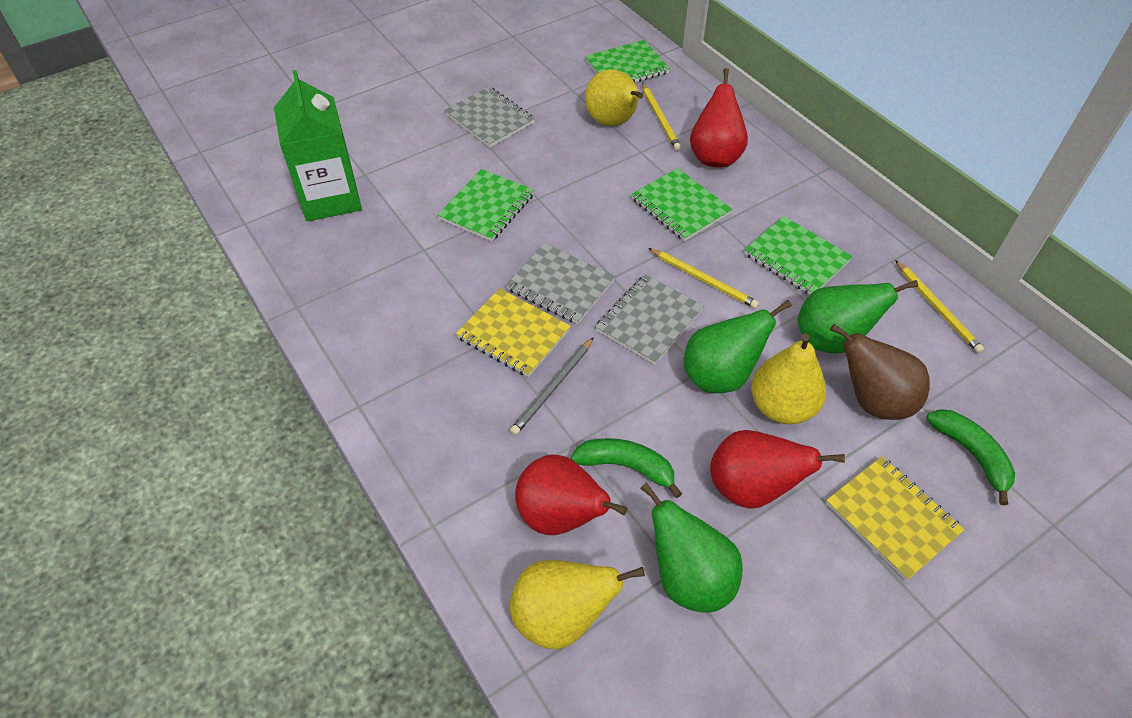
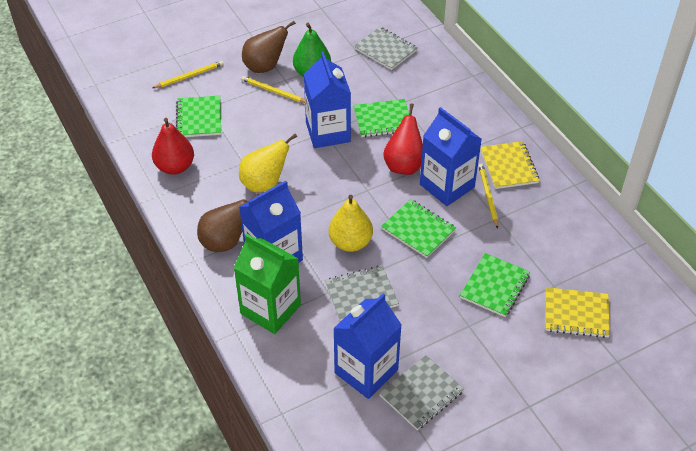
blue carton: none = 0 -> [239,181,303,263] [304,52,351,148] [333,294,402,399] [420,107,482,206] = 4
brown pear: [830,324,930,420] = 1 -> [197,194,259,252] [242,21,296,73] = 2
green banana: [571,438,682,498] [926,409,1015,506] = 2 -> none = 0
green pear: [640,482,743,613] [684,300,792,393] [797,280,918,353] = 3 -> [293,23,331,77] = 1
grey pencil: [510,337,594,435] = 1 -> none = 0
red pear: [515,454,627,535] [690,68,748,167] [710,430,845,509] = 3 -> [152,118,194,175] [383,103,423,175] = 2
yellow pear: [510,560,645,649] [585,69,643,126] [751,334,826,424] = 3 -> [239,134,297,192] [328,195,373,252] = 2

